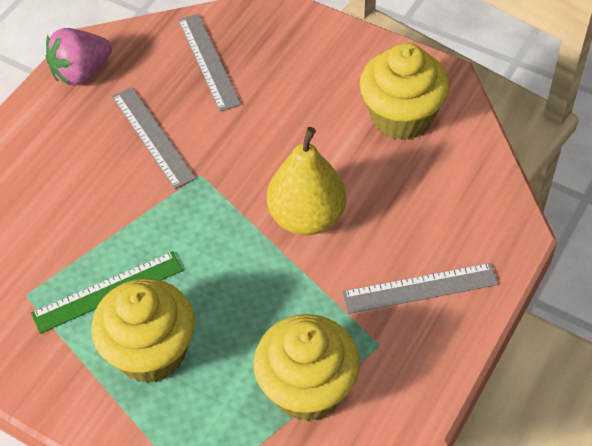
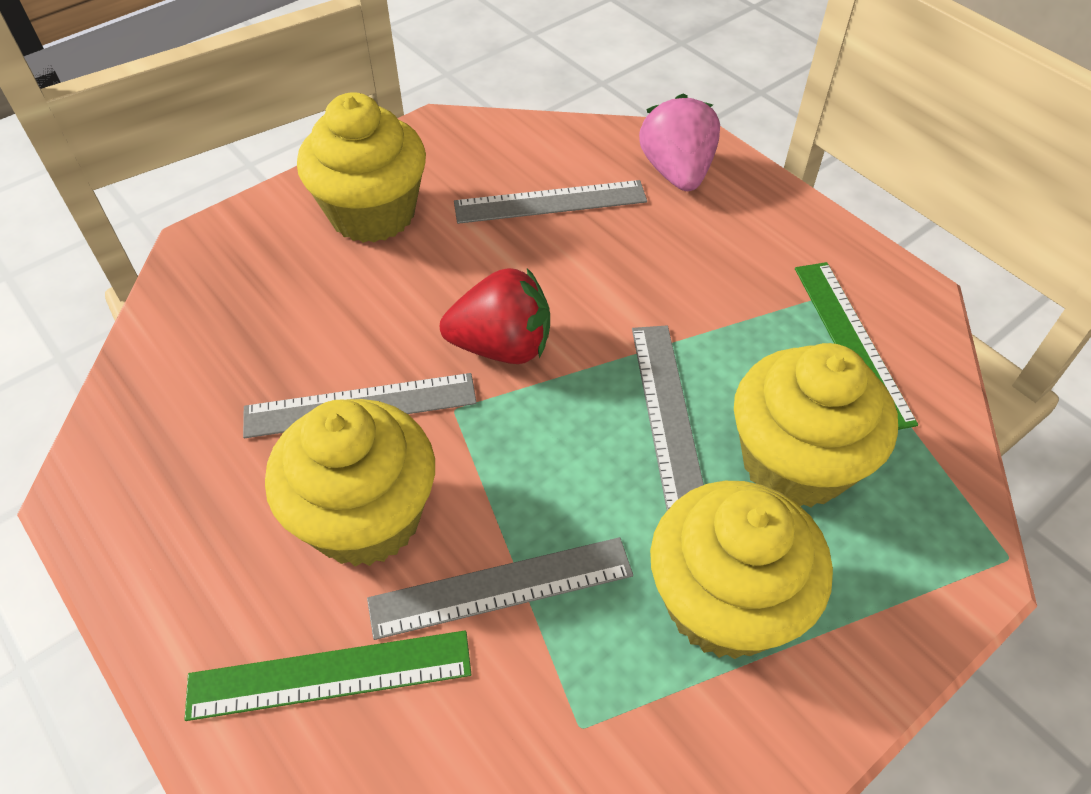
green ruler: [31,251,183,334] = 1 -> [185,631,471,721] [795,262,918,430] = 2
grey ruler: [112,87,196,189] [178,14,241,111] [342,263,498,314] = 3 -> [243,373,477,438] [367,537,633,640] [454,180,647,224] [632,325,704,511] = 4
red strawberry: none = 0 -> [440,268,550,364] = 1
yellow cupcake: [91,278,195,383] [253,314,360,421] [360,43,450,140] = 3 -> [265,399,435,566] [297,92,426,243] [650,481,833,659] [734,343,898,507] = 4
yellow pear: [267,127,346,235] = 1 -> none = 0

